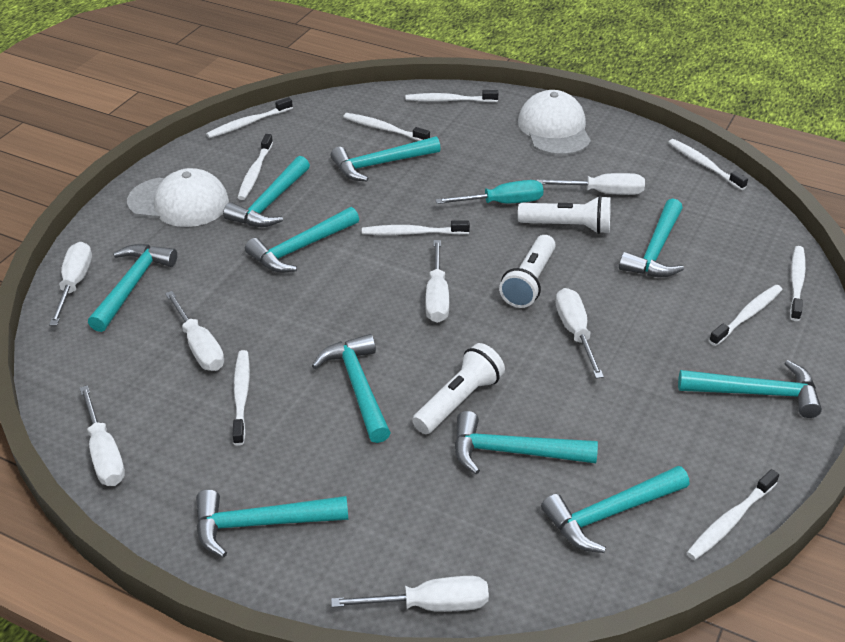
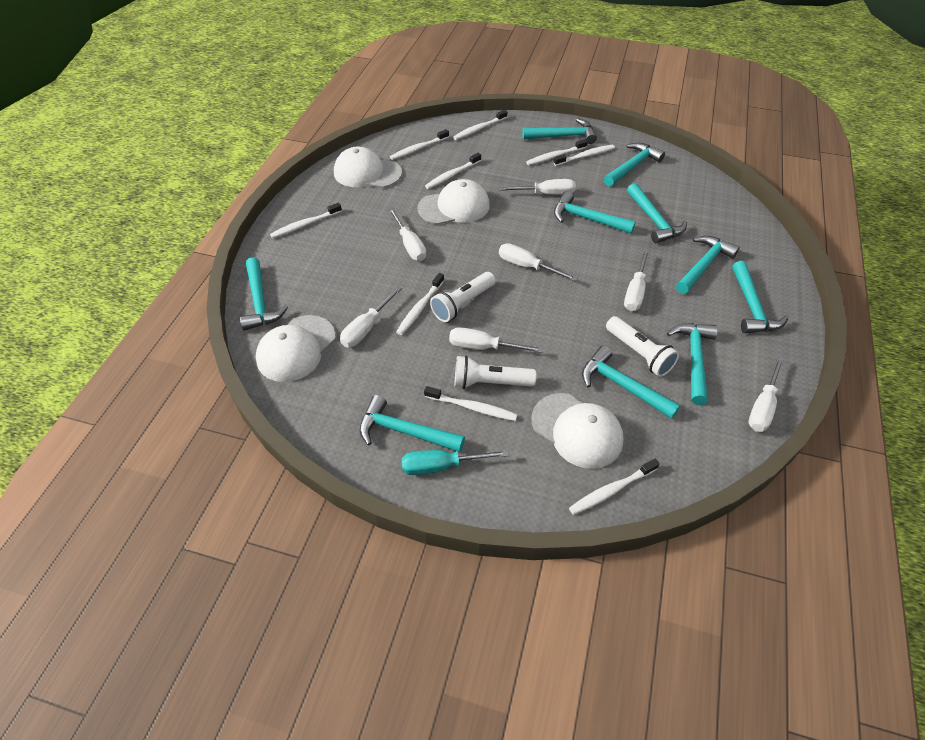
white cap: [127,168,229,227] [518,90,591,155] = 2 -> [256,315,336,382] [334,146,402,188] [418,179,490,225] [532,393,624,469] = 4
white toothbrush: [206,97,293,138] [232,350,250,446] [237,134,273,200] [343,113,430,141] [362,220,470,235] [406,90,498,102] [668,139,748,190] [687,469,779,560] [709,285,783,346] [790,246,806,321] = 10 -> [270,203,342,238] [390,129,449,160] [396,273,444,335] [424,386,517,421] [425,153,481,189] [453,110,507,140] [526,139,588,165] [553,145,615,166] [569,459,660,515] = 9

